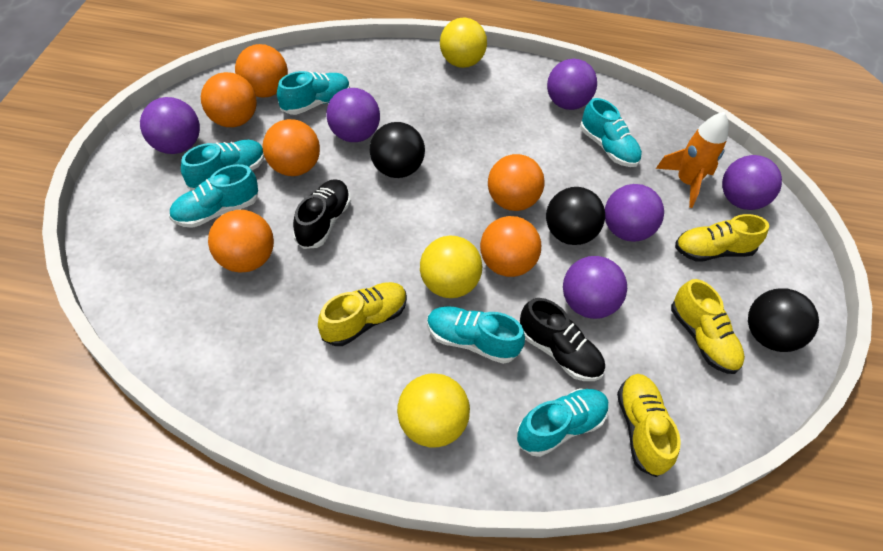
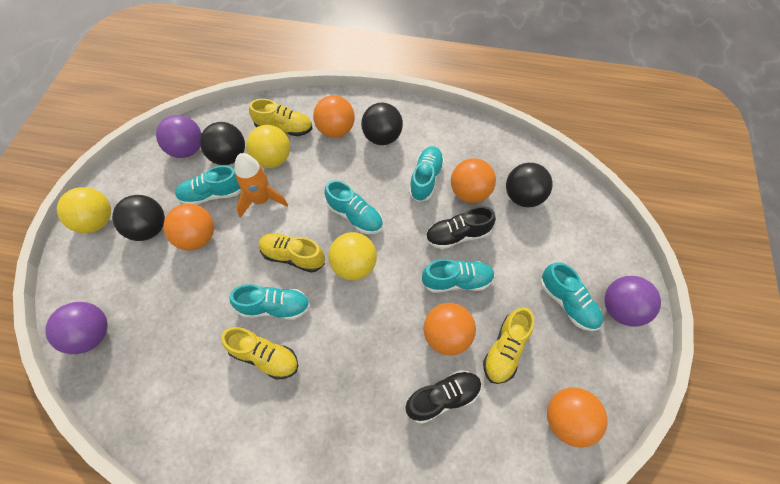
black ball: [370,122,425,178] [546,187,605,245] [748,288,819,352] = 3 -> [112,195,165,241] [200,122,245,165] [361,102,403,145] [506,163,553,208] = 4
orange ball: [201,72,257,127] [208,210,274,272] [235,44,288,98] [263,119,320,176] [480,216,541,277] [488,154,545,211] = 6 -> [164,204,214,251] [313,95,355,138] [424,303,476,355] [451,158,496,203] [547,387,608,447] = 5
purple ball: [140,97,200,154] [327,88,380,142] [547,59,597,110] [563,256,627,319] [605,184,664,242] [722,155,782,210] = 6 -> [45,302,108,354] [156,115,202,158] [604,276,661,327] = 3

